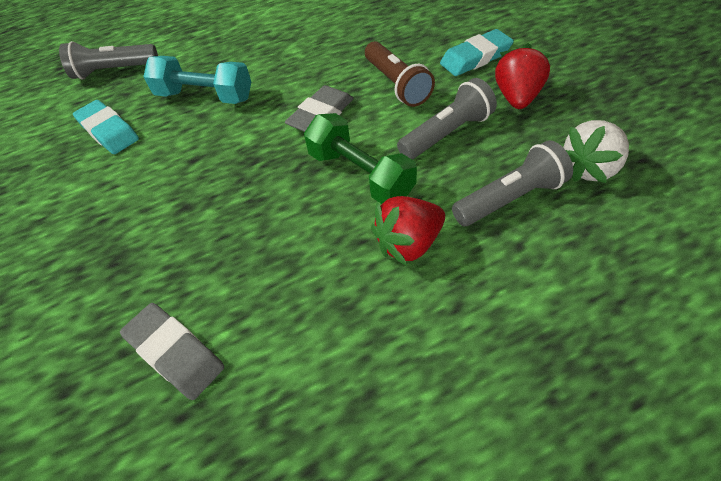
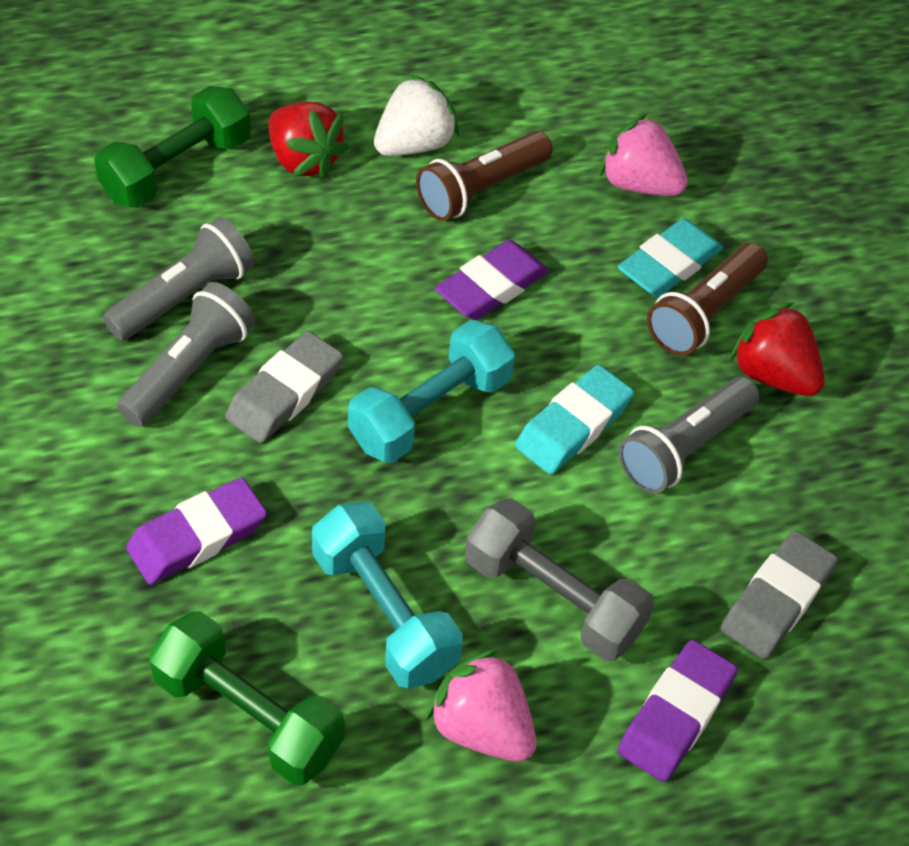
brown flashlight: [365,41,435,107] = 1 -> [416,131,553,221] [647,243,768,356] = 2
green dumbbell: [304,113,417,204] = 1 -> [94,86,251,208] [149,611,344,785] = 2
grey dumbbell: none = 0 -> [465,498,654,661] = 1
pink strawberry: none = 0 -> [426,649,536,762] [600,114,688,196] = 2
purple eraser: none = 0 -> [126,478,267,584] [435,240,549,320] [617,640,738,782] = 3
turquoise dumbbell: [143,56,251,104] = 1 -> [312,502,463,689] [348,320,515,463] = 2

